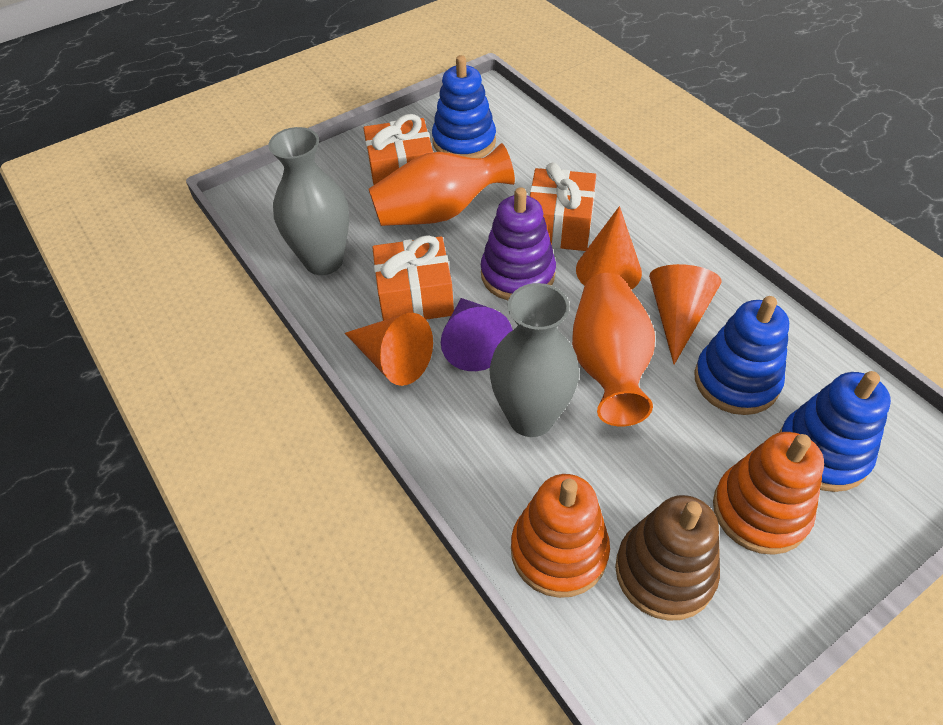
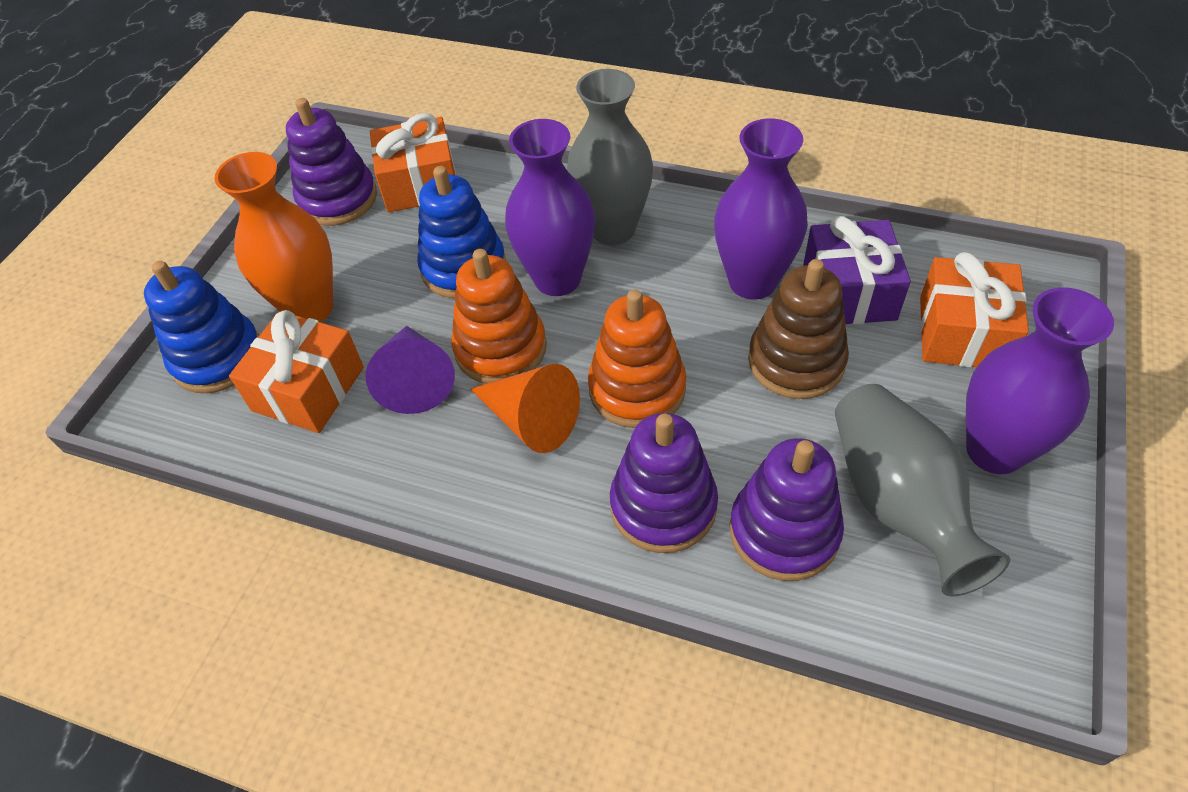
blue stacking toy: [432,55,496,158] [695,296,789,415] [779,371,891,492] = 3 -> [144,261,260,393] [417,166,506,299] = 2
orange cone: [345,313,433,386] [576,206,642,290] [649,264,722,365] = 3 -> [471,364,580,453] = 1
orange vase: [369,143,515,226] [572,273,655,427] = 2 -> [214,152,333,322] = 1
purple gift: none = 0 -> [803,216,911,324] = 1
purple stacking toy: [481,187,556,300] = 1 -> [286,98,377,226] [610,413,718,553] [730,438,844,581] = 3
purple vase: none = 0 -> [505,119,595,296] [714,118,808,300] [966,287,1114,474] = 3

